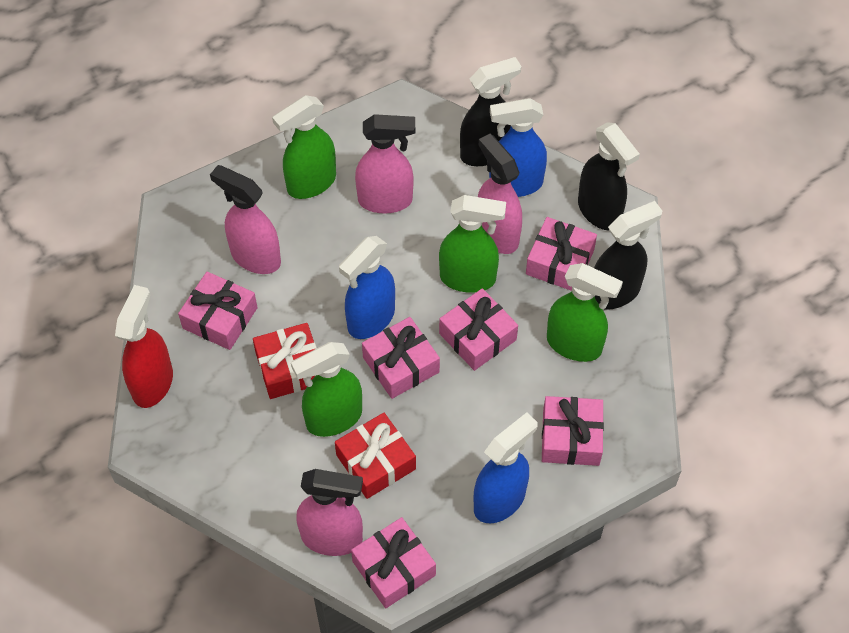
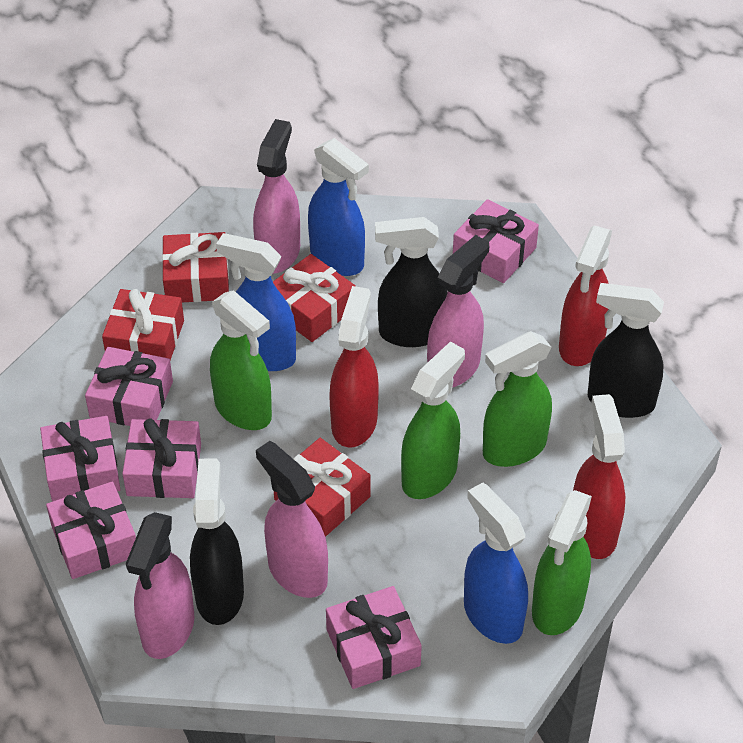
red gift: [253,323,317,399] [335,413,416,499] = 2 -> [102,289,184,360] [162,232,229,302] [273,254,355,342] [274,438,370,537] = 4
red spray bottle: [115,285,173,408] = 1 -> [330,286,379,447] [559,226,612,366] [573,394,625,559] = 3

